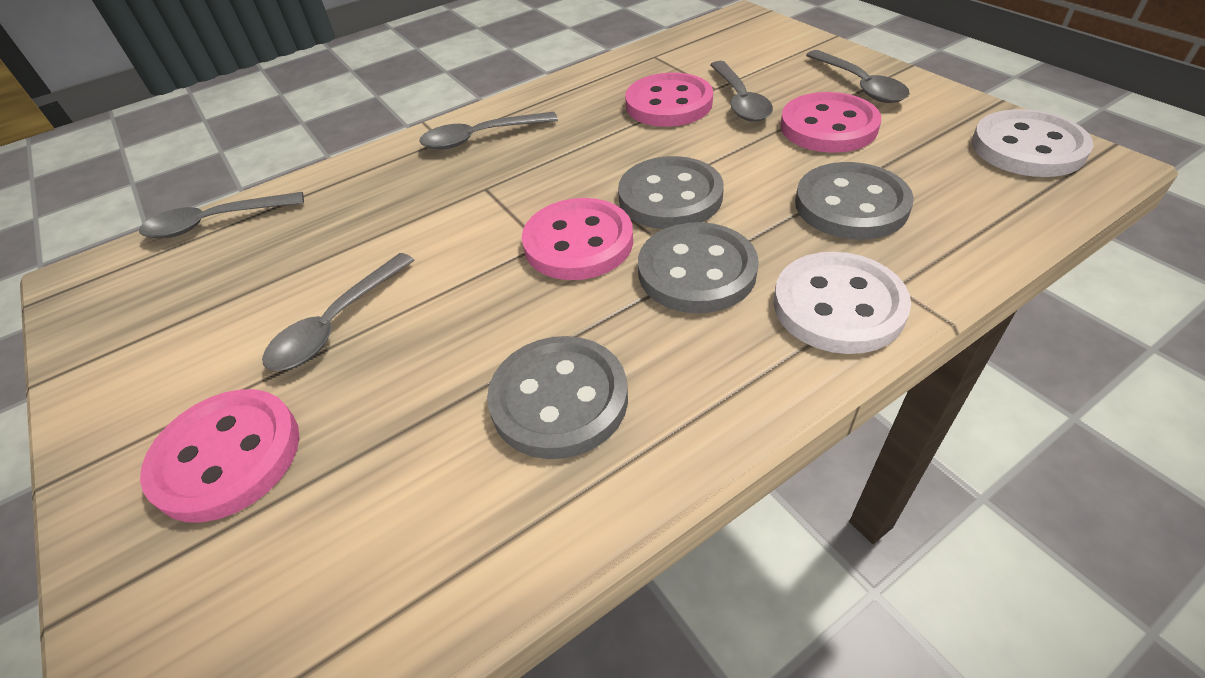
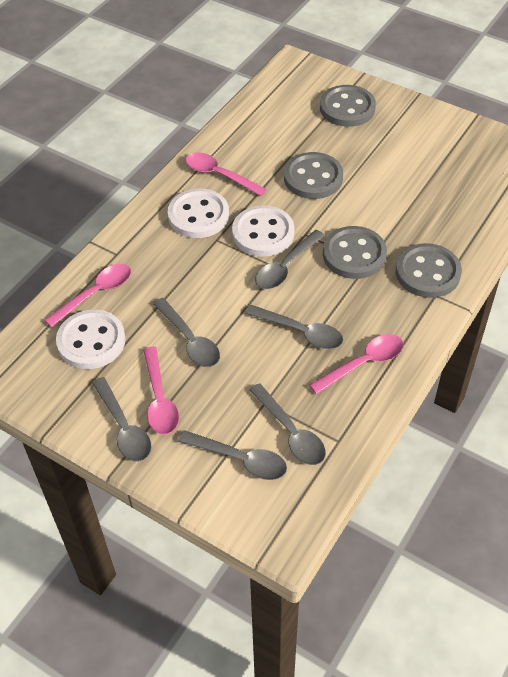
grey spoon: [139,192,304,238] [262,253,414,371] [420,112,558,149] [710,61,773,122] [806,50,910,103] = 5 -> [92,377,152,462] [153,298,220,367] [178,430,287,480] [245,305,343,349] [249,383,326,465] [255,230,325,289] = 6
pink button: [140,389,299,523] [522,198,633,280] [625,73,713,127] [780,92,881,153] = 4 -> none = 0
pink spoon: none = 0 -> [45,264,131,327] [143,347,179,435] [186,152,267,196] [309,334,403,394] = 4
white button: [774,252,911,354] [972,109,1093,177] = 2 -> [56,310,125,369] [168,189,229,238] [232,205,295,257] = 3

